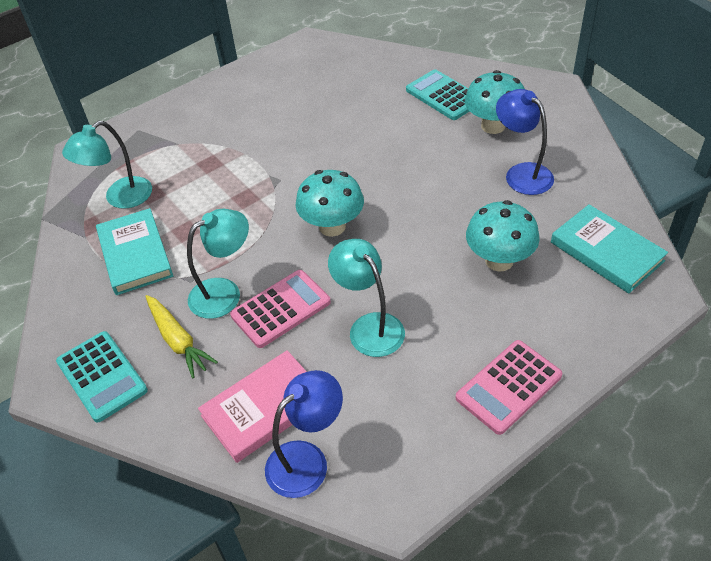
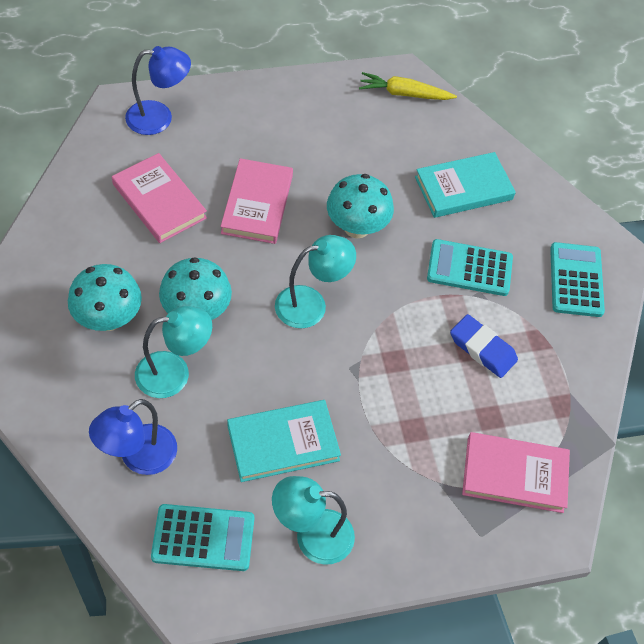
blue eraser: none = 0 -> [450,314,518,378] = 1
pink book: [198,350,307,463] = 1 -> [112,153,207,243] [221,158,293,244] [462,432,570,513] = 3
pink calculator: [230,270,331,348] [456,340,562,435] = 2 -> none = 0
turquoise calculator: [56,331,148,422] [406,69,470,120] = 2 -> [151,504,254,571] [427,239,513,296] [550,242,605,317] = 3

